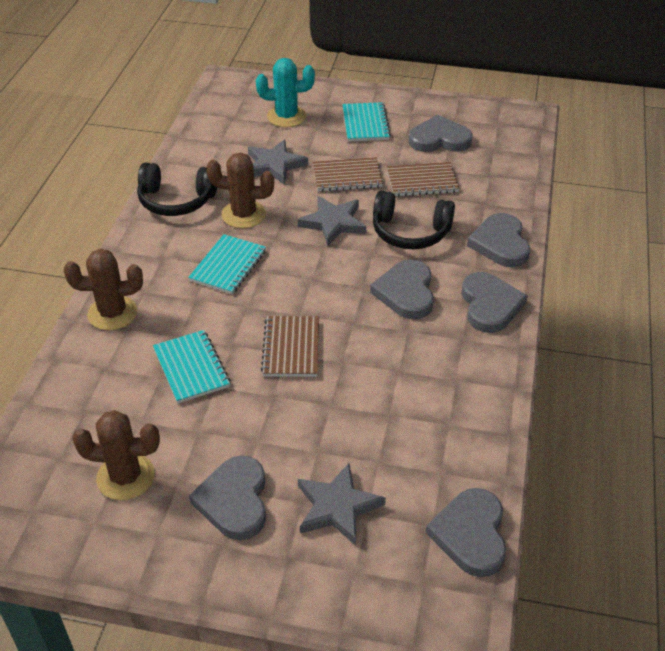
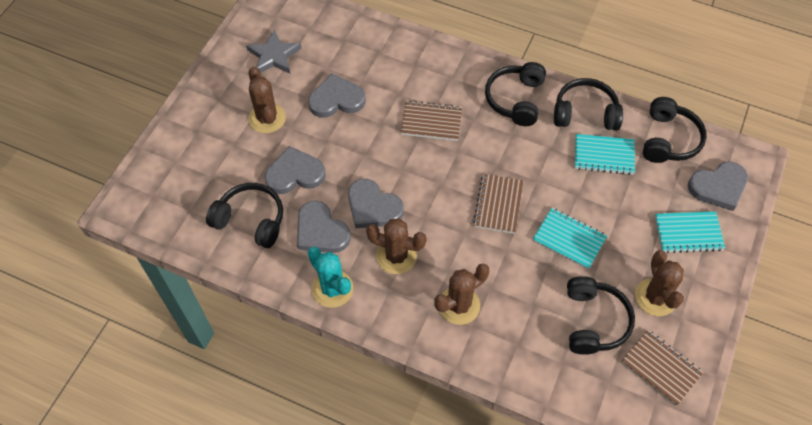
black headphones: [137,163,217,216] [373,190,455,249] = 2 -> [206,183,283,248] [485,62,546,126] [554,78,623,131] [567,276,635,355] [643,97,707,163] = 5
brown cactus: [64,249,143,330] [72,410,160,500] [206,153,274,228] = 3 -> [248,67,286,133] [366,218,427,274] [434,264,489,325] [635,250,684,316] = 4
grey heart: [189,456,266,540] [370,260,434,319] [409,115,473,152] [426,488,507,577] [462,272,528,333] [467,213,530,267] = 6 -> [265,146,325,194] [297,201,351,253] [308,74,365,118] [348,179,404,228] [688,162,748,211] = 5
grey star: [248,140,308,185] [298,196,366,246] [298,463,386,546] = 3 -> [246,30,302,74] = 1

